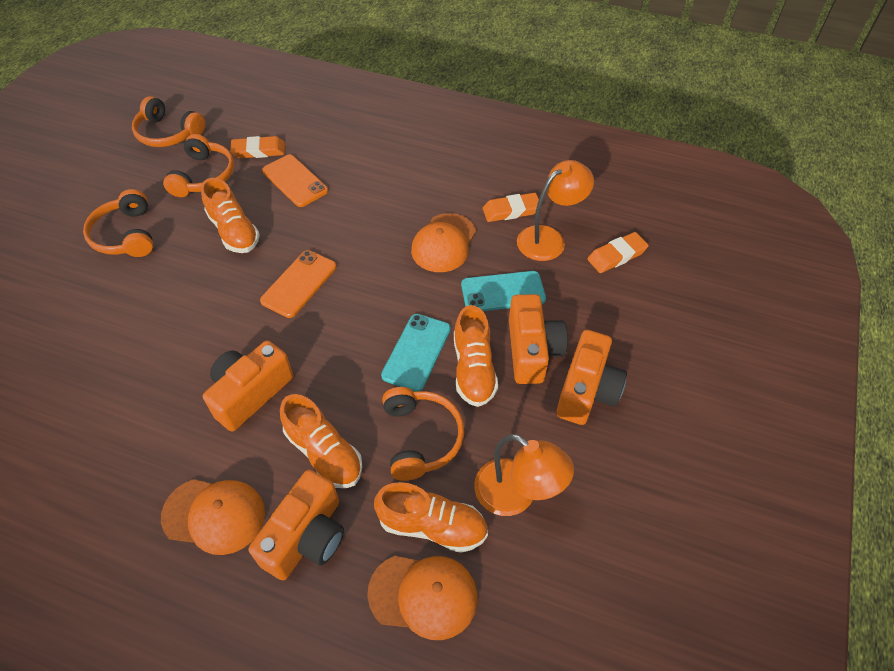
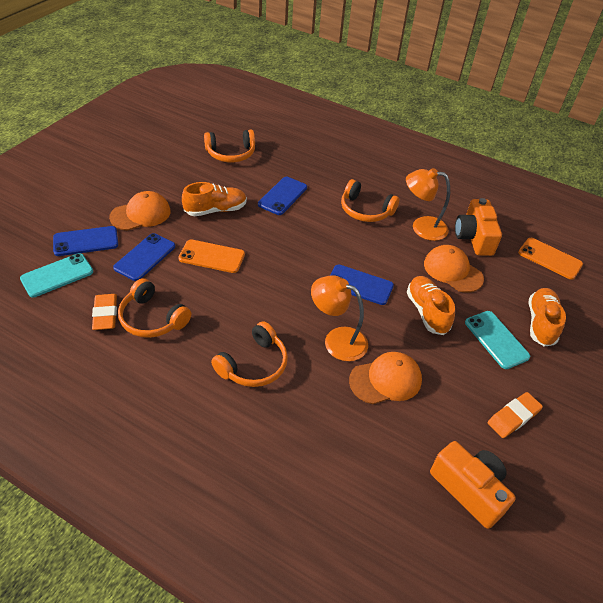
blue phone: none = 0 -> [53,226,118,256] [113,233,175,281] [258,177,307,215] [330,265,394,305] = 4
orange camera: [203,340,293,432] [248,470,344,580] [509,294,568,384] [556,330,627,425] = 4 -> [430,441,516,529] [455,198,502,256] = 2
orange eraser: [230,136,285,158] [483,193,539,222] [588,232,649,273] = 3 -> [92,294,117,330] [488,392,543,438] = 2
orange shoe: [201,178,260,253] [280,394,363,488] [374,482,488,553] [454,305,498,407] = 4 -> [182,182,247,216] [407,276,455,335] [528,288,566,347] = 3

